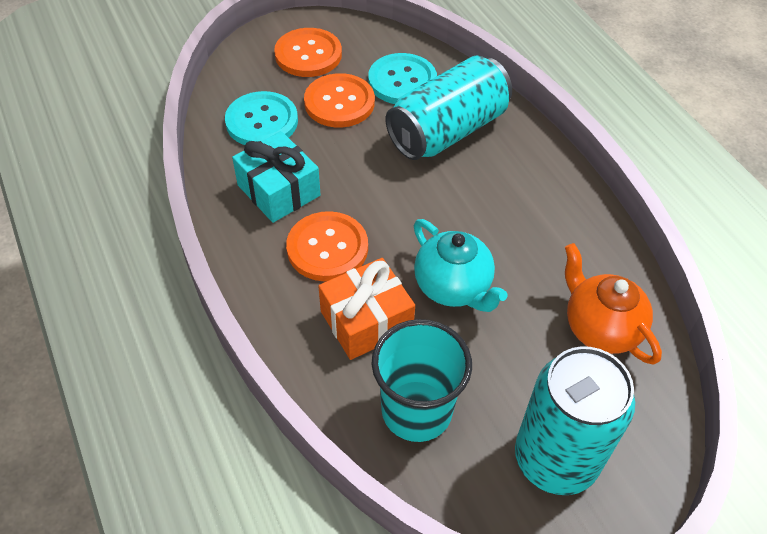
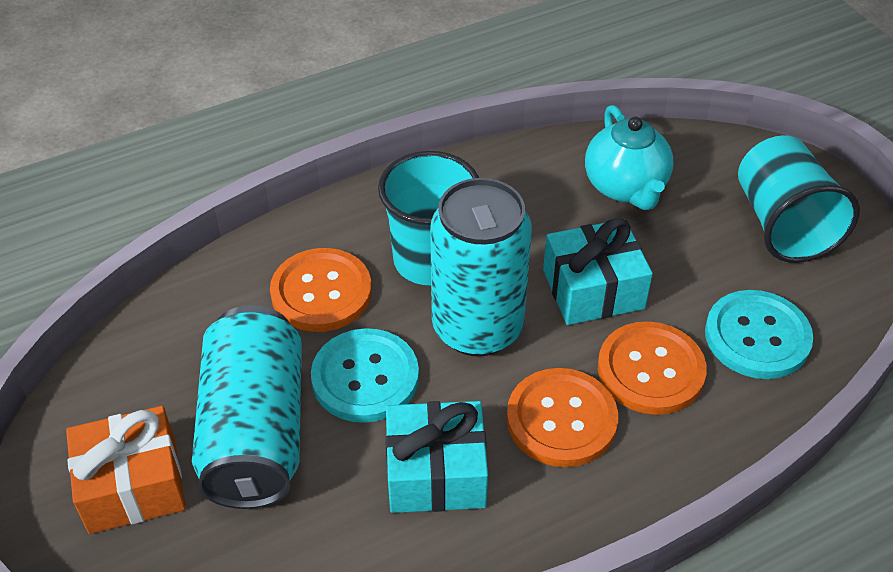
orange teapot: [565,243,662,365] = 1 -> none = 0
turquoise cup: [372,319,472,442] = 1 -> [378,151,479,285] [738,135,860,263] = 2
turquoise gift: [232,131,321,223] = 1 -> [385,401,488,513] [543,218,653,325] = 2

